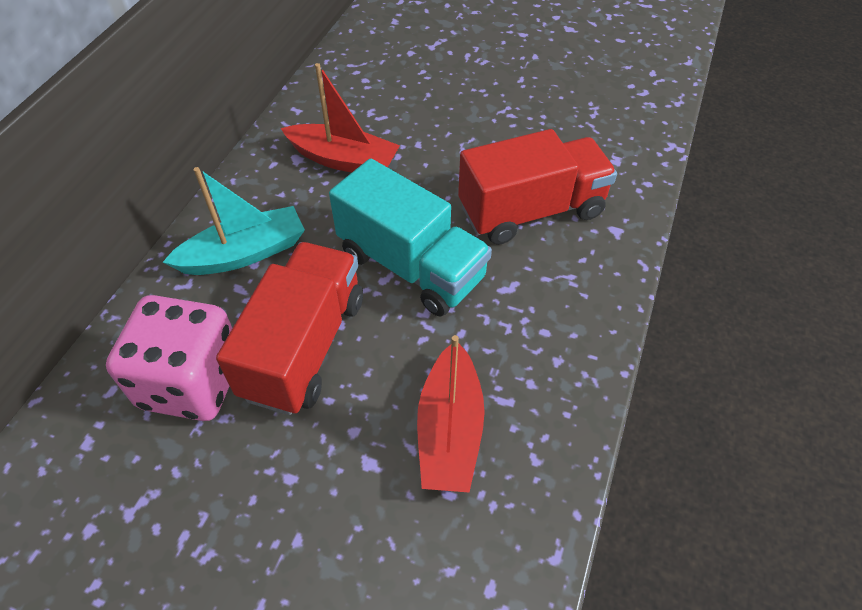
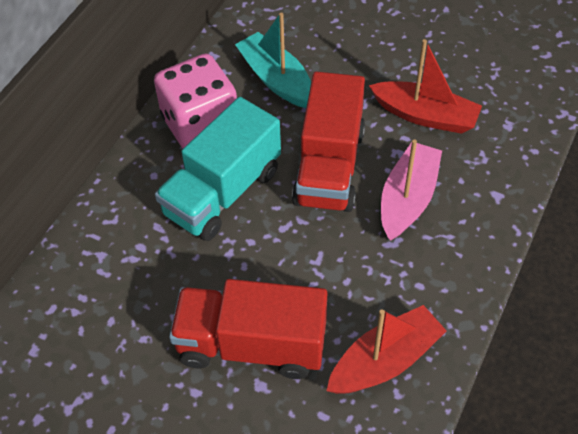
pink boat: none = 0 -> [381,139,442,241] = 1

